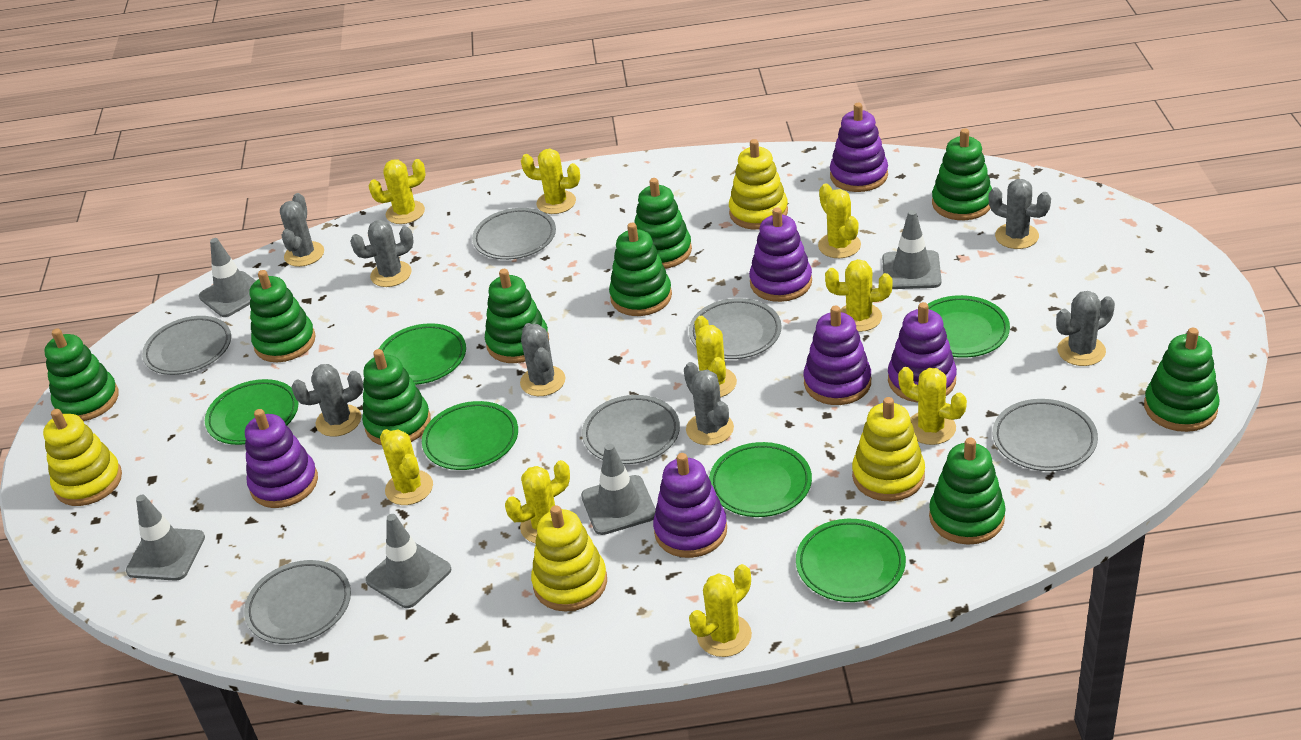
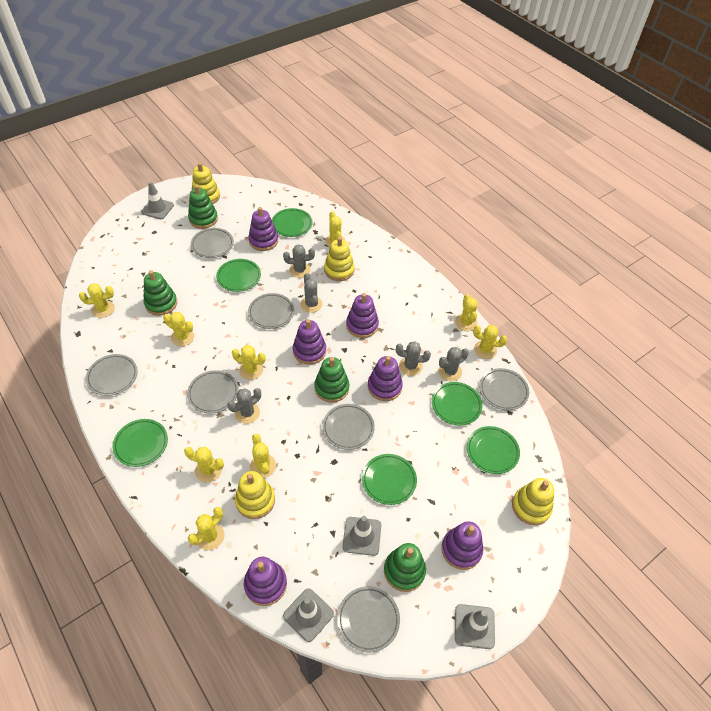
green stacking toy: [44,328,119,421] [250,270,316,362] [362,349,431,445] [485,269,549,363] [609,223,672,316] [635,178,692,269] [929,438,1006,545] [932,128,992,220] [1144,328,1220,432] = 9 -> [143,270,177,316] [188,185,218,229] [314,357,349,403] [384,543,426,592] = 4
grey cactus: [280,193,324,267] [292,364,363,437] [350,220,414,287] [520,323,565,396] [684,362,734,445] [988,179,1051,249] [1056,291,1115,366] = 7 -> [227,388,261,424] [283,244,315,278] [300,273,323,313] [396,341,431,376] [438,347,469,381] = 5
grey plate: [142,316,231,375] [244,560,351,644] [472,208,556,260] [582,395,680,464] [689,298,782,359] [993,399,1098,471] = 6 -> [86,354,138,396] [187,370,239,413] [191,228,234,258] [248,293,294,329] [322,404,375,450] [337,586,400,653] [479,368,529,410] = 7
grey traffic cone: [126,495,205,581] [199,238,256,317] [366,514,451,608] [581,444,655,535] [882,210,942,289] = 5 -> [141,181,174,219] [283,588,334,642] [342,516,381,556] [455,604,495,649] = 4

